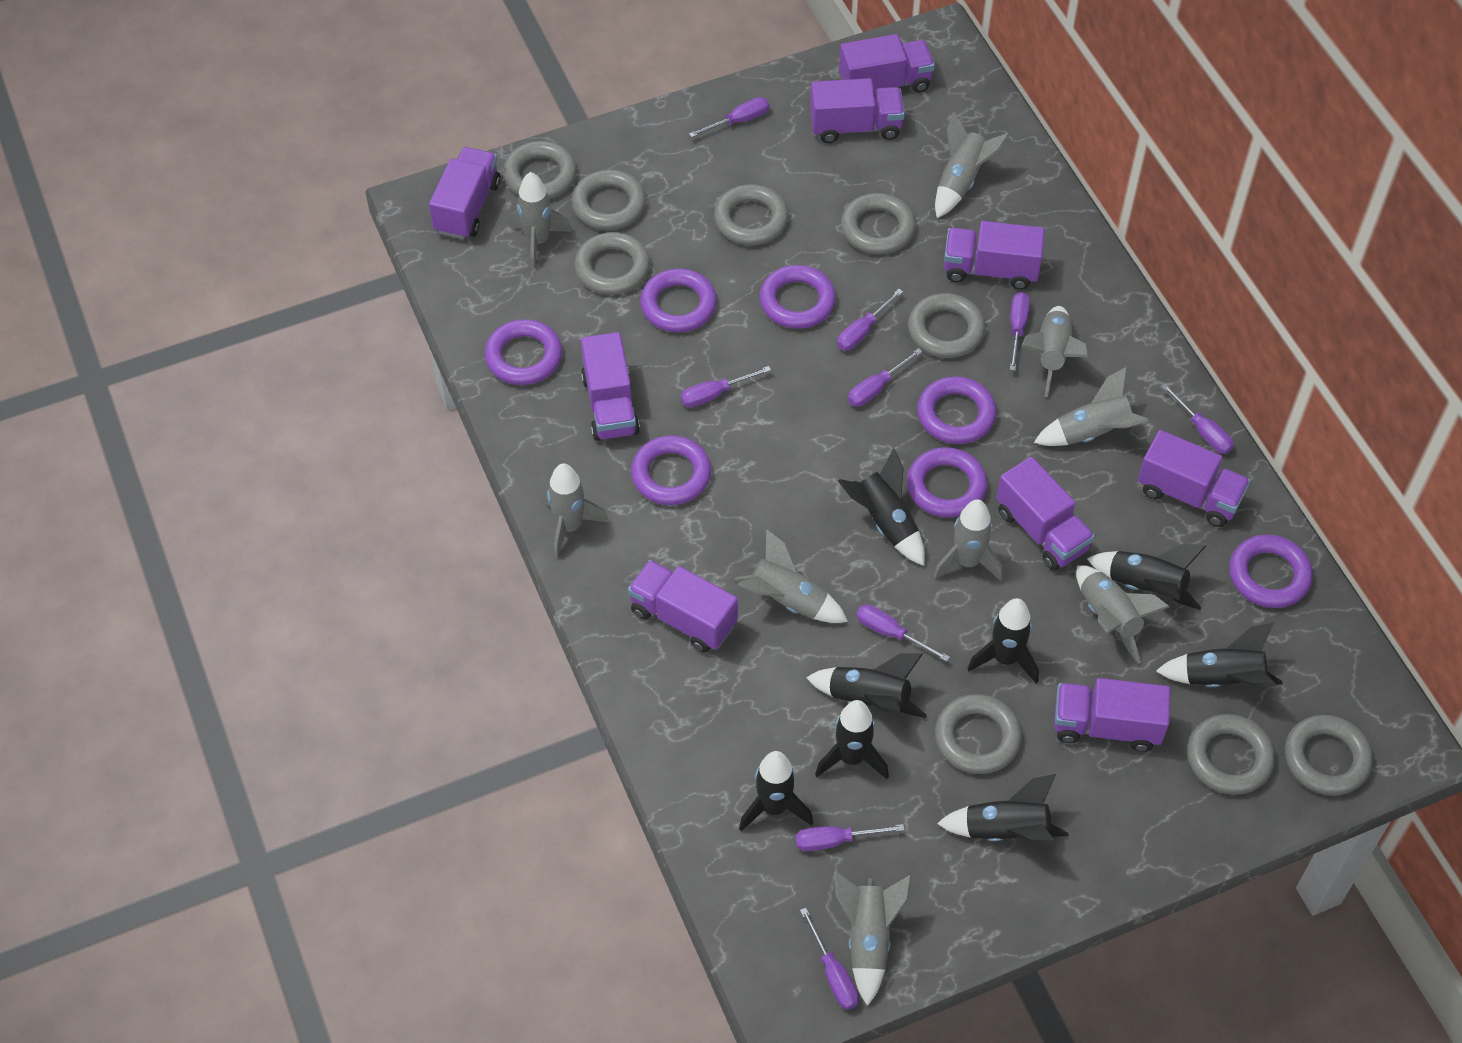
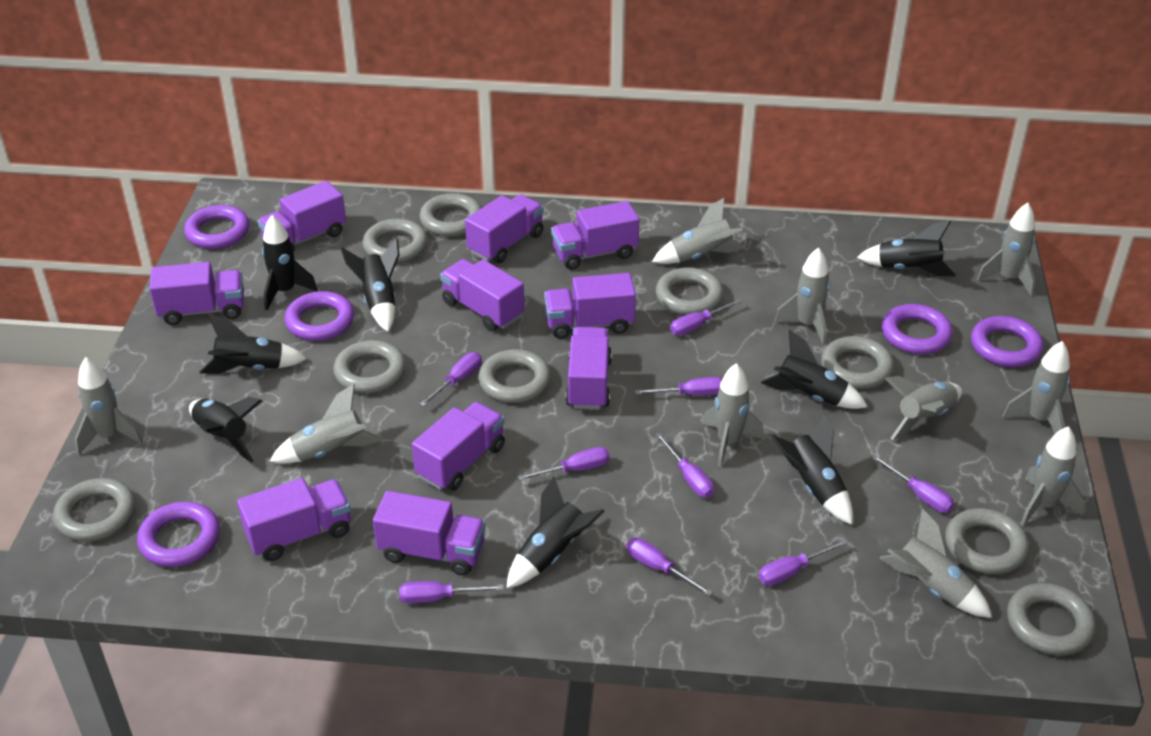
grey rocket: [510,172,572,270] [545,463,608,559] [734,529,848,623] [834,871,912,1006] [933,499,1003,581] [935,112,1010,218] [1021,306,1088,397] [1034,367,1148,446] [1076,565,1170,664] = 9 -> [75,357,143,455] [270,384,382,464] [652,198,744,264] [702,363,764,467] [775,247,830,345] [879,508,992,618] [885,376,962,440] [977,203,1035,296] [1003,341,1070,434] [1020,426,1084,526] = 10
purple ring: [485,319,562,385] [631,435,711,505] [640,269,717,332] [760,265,836,329] [907,447,987,518] [917,376,996,444] [1229,534,1313,608] = 7 -> [137,501,220,567] [184,205,250,249] [284,291,354,341] [882,304,953,354] [971,316,1043,367] = 5
purple truck: [429,147,501,239] [581,332,640,441] [628,560,738,652] [810,78,905,143] [839,34,935,92] [944,221,1045,290] [996,457,1095,570] [1054,678,1170,752] [1138,430,1250,527] = 9 -> [149,262,244,325] [237,478,351,561] [258,181,346,252] [373,491,486,575] [412,402,505,491] [440,259,525,331] [465,194,544,263] [544,273,636,339] [551,201,639,270] [565,327,612,410] = 10

